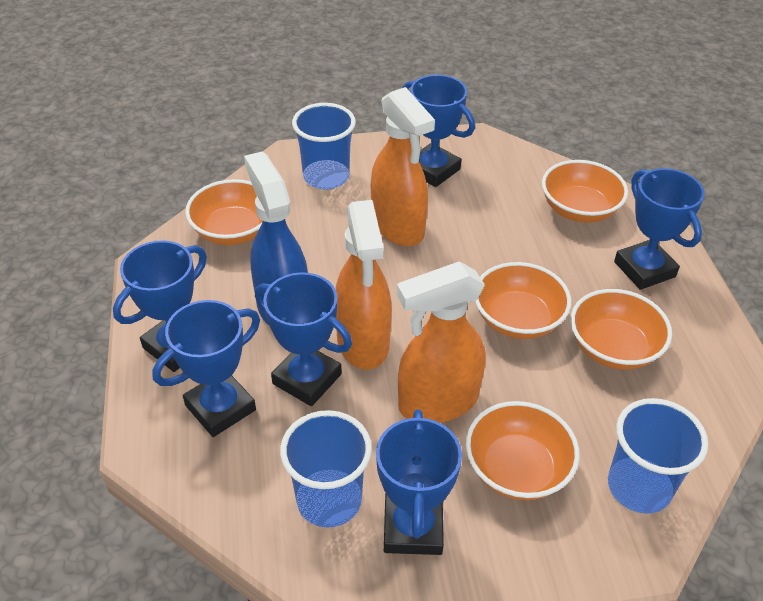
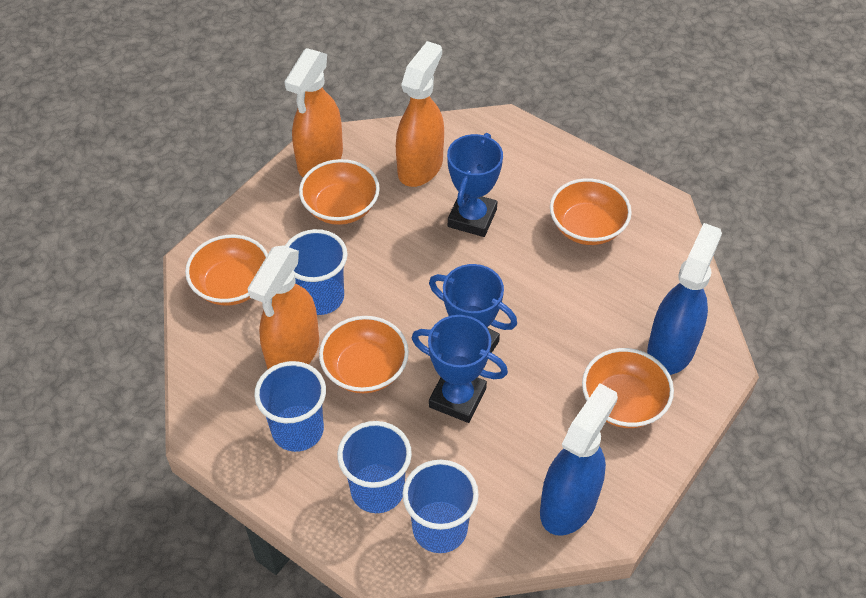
blue cup: [280,410,372,528] [292,103,356,190] [608,398,708,514] = 3 -> [254,361,326,452] [285,229,348,315] [337,421,412,513] [402,460,479,553] = 4
blue spray bottle: [244,151,308,325] = 1 -> [540,383,618,536] [647,223,722,375] = 2
blue trophy: [113,240,207,372] [152,300,260,437] [255,272,352,406] [376,409,462,555] [403,75,475,187] [614,168,705,290] = 6 -> [412,315,508,423] [429,264,517,353] [447,133,503,237] = 3

